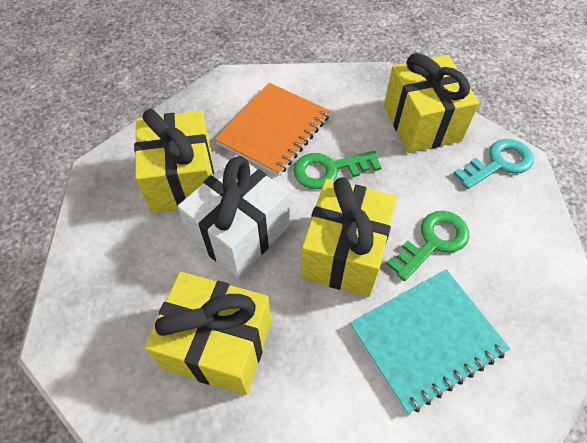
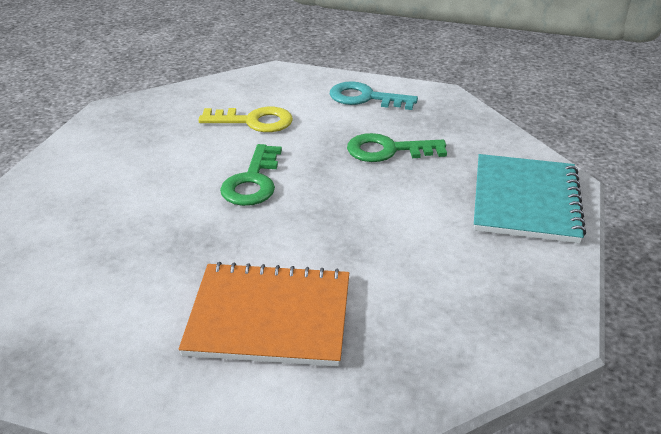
white gift: [177,155,290,278] = 1 -> none = 0
yellow gift: [134,109,214,213] [144,272,271,395] [301,177,397,297] [384,53,480,153] = 4 -> none = 0
yellow key: none = 0 -> [198,107,293,132] = 1

